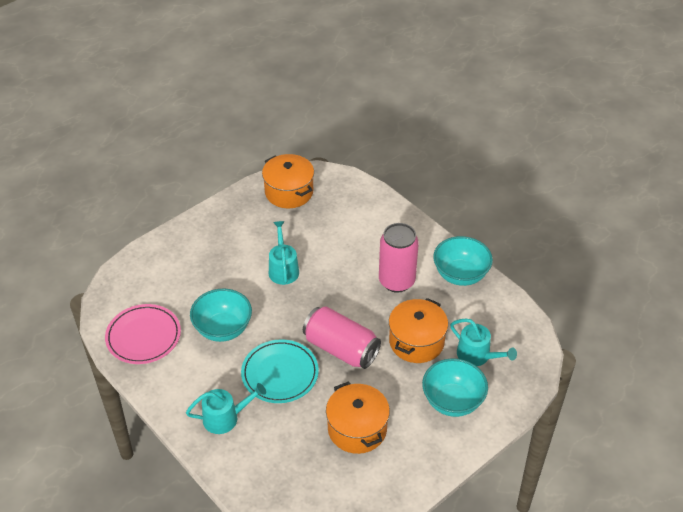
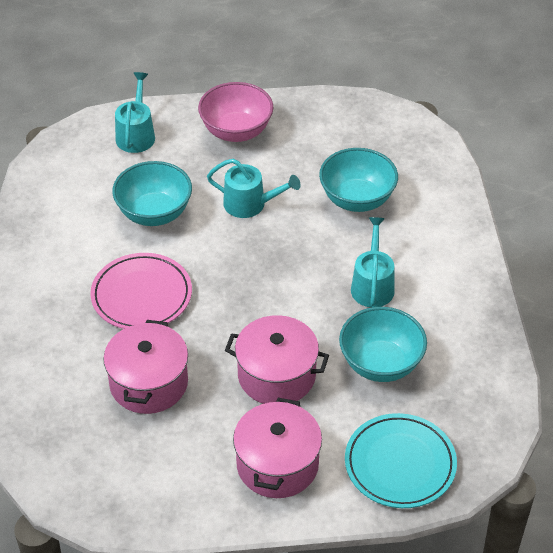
orange pot: [262,154,314,208] [326,381,390,454] [389,298,448,363] = 3 -> none = 0
pink bowl: none = 0 -> [198,82,274,142] = 1
pink can: [303,306,381,369] [379,223,419,293] = 2 -> none = 0
pink pot: none = 0 -> [103,320,188,414] [225,315,329,404] [233,398,322,498] = 3

